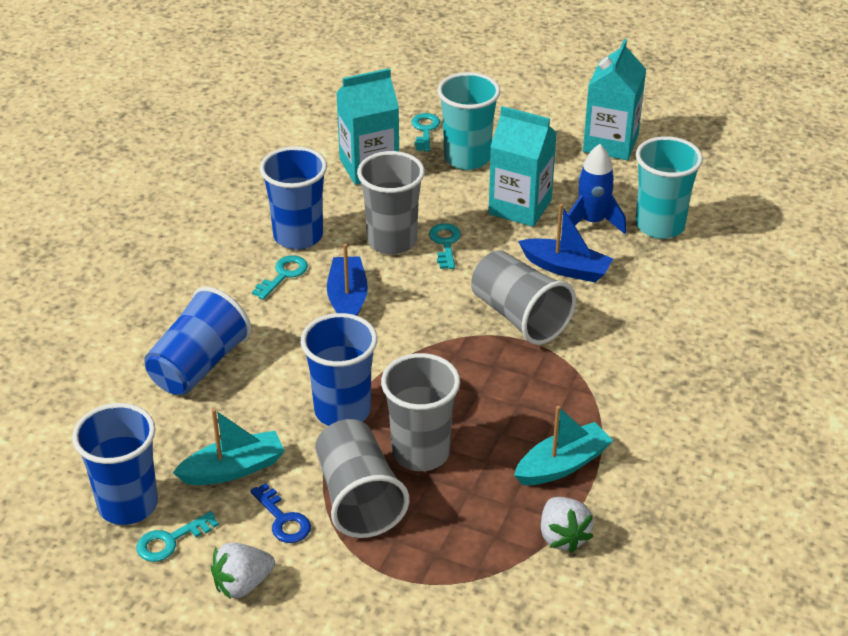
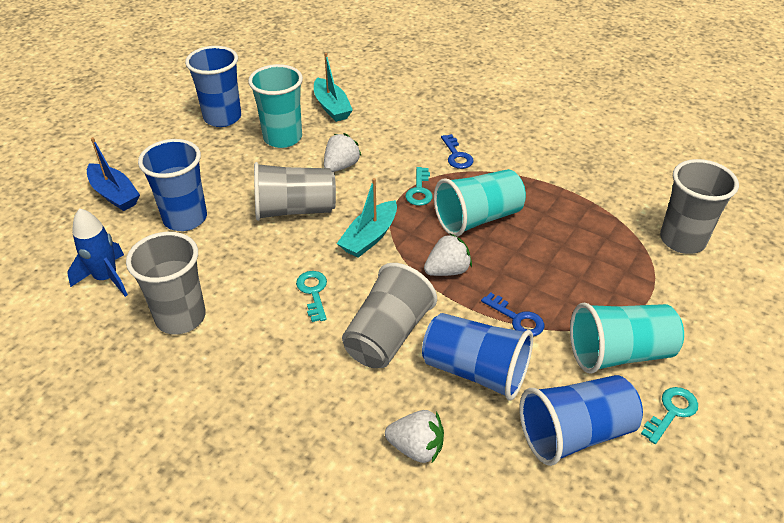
blue boat: [327,244,368,316] [518,204,613,283] = 2 -> [87,137,140,211] = 1
blue key: [250,483,311,543] = 1 -> [441,134,474,169] [481,292,544,337] = 2
turquoise carton: [336,68,399,185] [488,106,557,227] [583,39,646,160] = 3 -> none = 0
turquoise cup: [437,72,500,170] [636,136,703,239] = 2 -> [248,64,303,148] [434,169,526,237] [570,303,684,373] = 3
turquoise key: [137,511,219,562] [252,255,308,300] [411,113,440,151] [429,223,461,269] = 4 -> [296,271,327,322] [405,167,432,206] [641,387,698,444] = 3
white strawberry: [211,543,275,599] [541,497,593,553] = 2 -> [324,133,361,172] [385,410,444,463] [424,234,472,276] = 3

